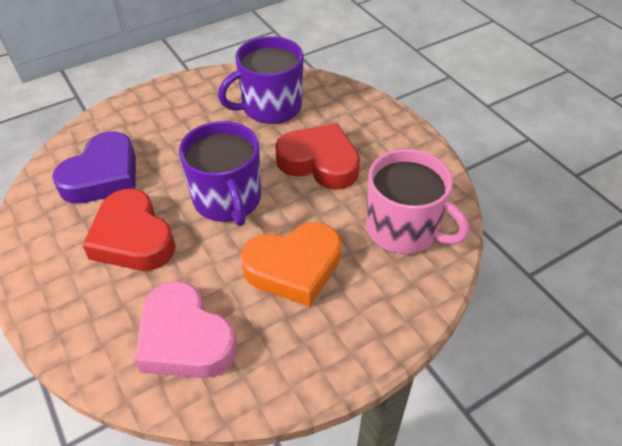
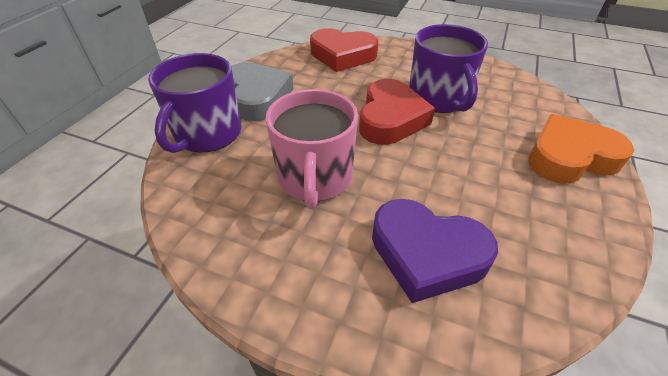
grey heart: none = 0 -> [231,62,293,121] = 1
pink heart: [134,281,237,378] = 1 -> none = 0

